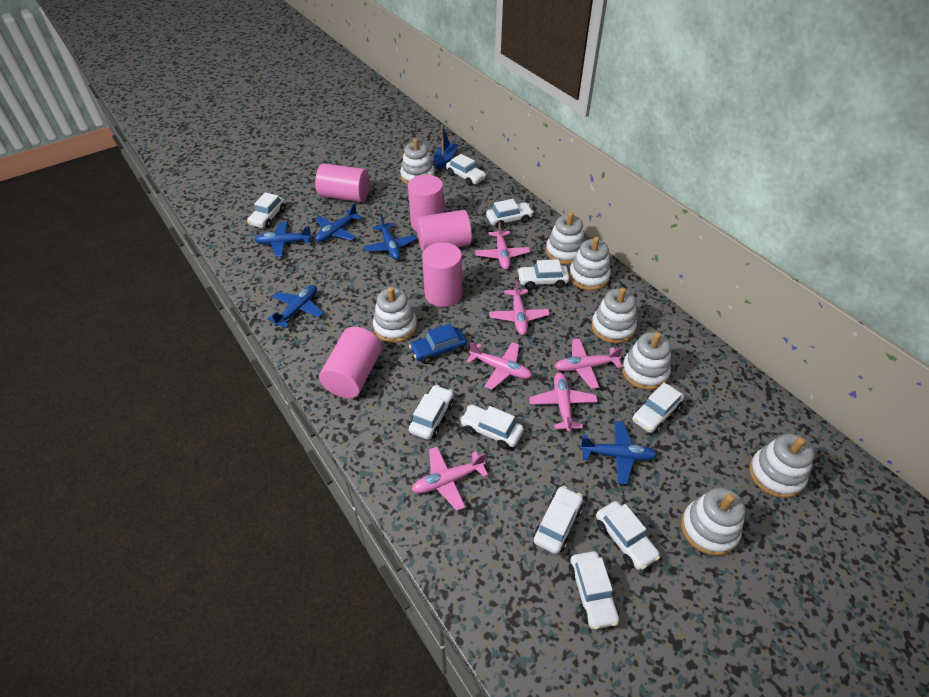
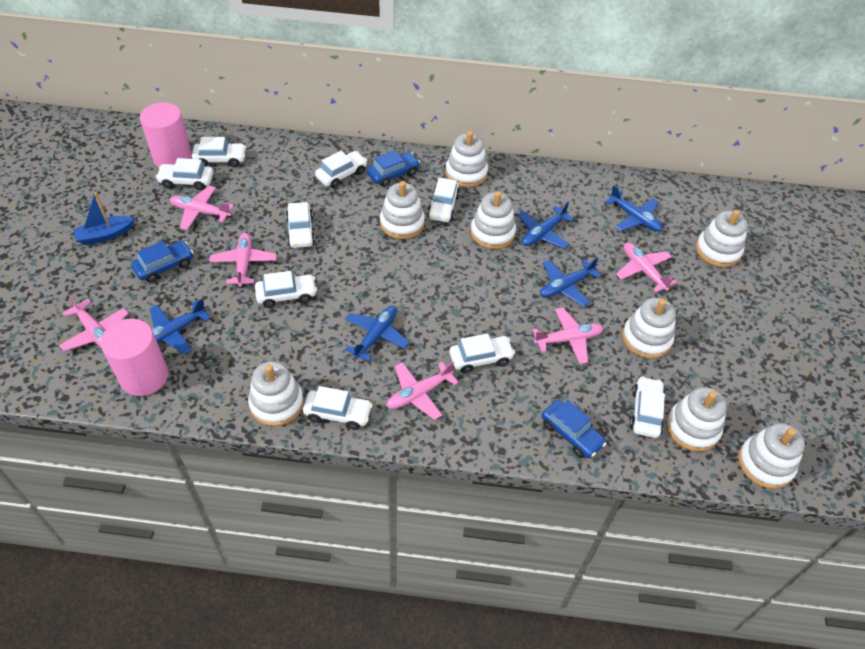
blue car: [409,324,467,364] = 1 -> [131,240,194,283] [367,150,420,187] [542,400,607,458] = 3
pink cylinder: [315,163,369,202] [319,327,382,398] [408,175,444,232] [416,210,472,252] [422,242,462,307] = 5 -> [101,319,168,396] [140,102,192,167] = 2
white car: [247,192,286,228] [409,385,454,440] [446,154,486,186] [460,405,524,449] [486,199,534,228] [517,259,569,290] [533,486,583,554] [569,551,619,629] [596,501,660,570] [632,383,684,433] = 10 -> [156,158,213,190] [192,137,246,167] [255,271,317,308] [286,202,315,248] [303,386,373,430] [315,151,368,188] [427,178,460,222] [450,334,515,373] [630,376,665,438] = 9

